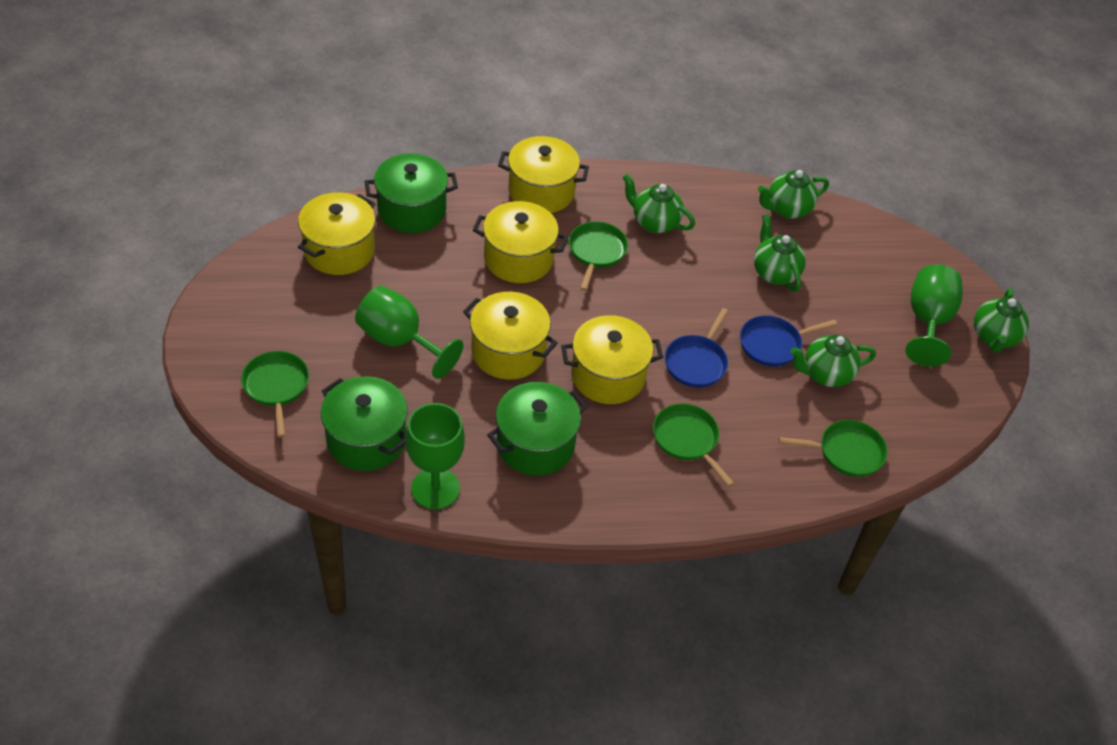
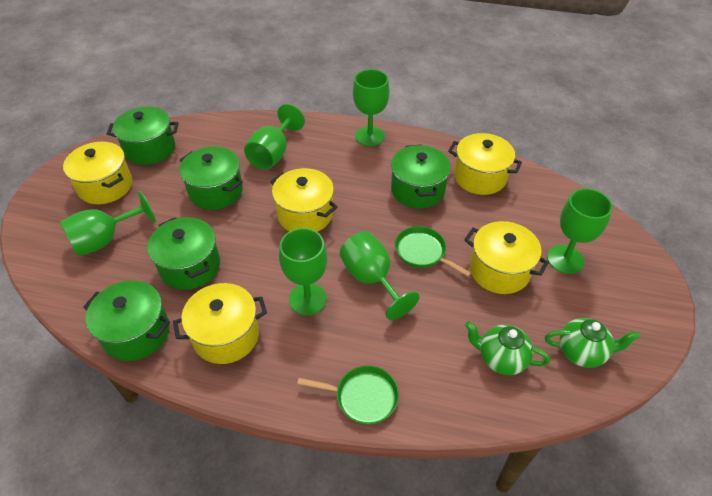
blue pan: [665,308,729,388] [740,315,838,367] = 2 -> none = 0
green goblet: [355,286,463,379] [405,403,465,510] [905,265,963,367] = 3 -> [60,191,156,256] [244,104,305,170] [279,228,327,315] [340,231,420,320] [353,69,390,146] [547,188,613,274] = 6
green pan: [241,351,309,437] [569,221,628,291] [653,403,734,487] [779,420,888,477] = 4 -> [297,366,399,424] [395,226,471,277] = 2
green pot: [321,376,408,471] [364,154,458,233] [487,382,587,476] = 3 -> [83,280,170,361] [107,106,179,165] [147,217,220,290] [179,146,243,210] [391,145,451,209] = 5
green teapot: [622,174,695,233] [754,214,806,292] [758,170,829,219] [790,335,876,387] [974,288,1029,353] = 5 -> [465,321,550,375] [545,318,641,368] = 2

